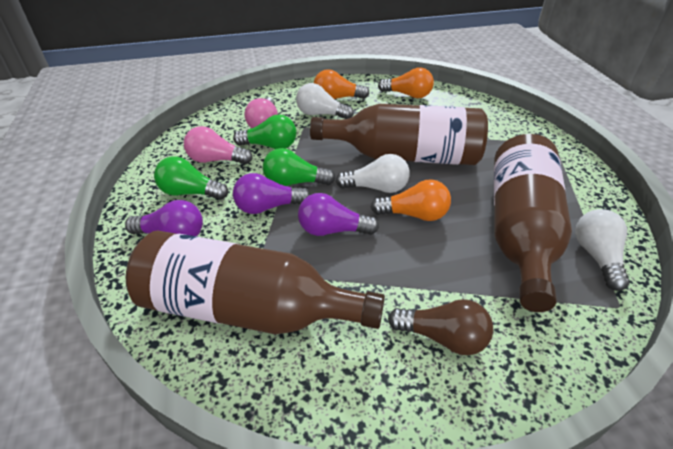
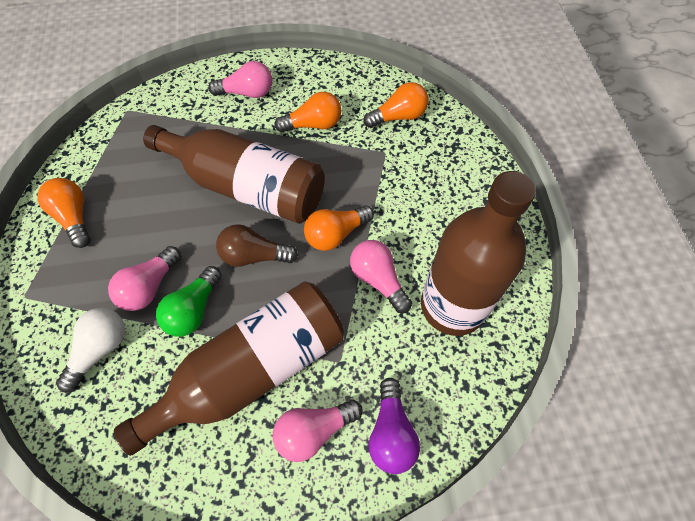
green light bulb: [154,156,228,200] [233,115,297,149] [263,148,336,186] = 3 -> [156,266,222,337] = 1
orange light bulb: [314,69,370,99] [371,179,451,221] [378,67,434,98] = 3 -> [37,178,90,248] [274,92,341,133] [304,205,374,251] [363,82,428,128] = 4
pink light bulb: [184,126,253,164] [245,97,278,128] = 2 -> [108,246,181,311] [208,61,272,98] [273,400,363,462] [350,240,412,313] = 4
purple light bulb: [125,200,203,236] [233,173,310,214] [298,193,379,236] = 3 -> [368,378,420,474] = 1
white light bulb: [296,83,354,119] [336,154,410,193] [575,209,630,291] = 3 -> [56,308,125,393] = 1

